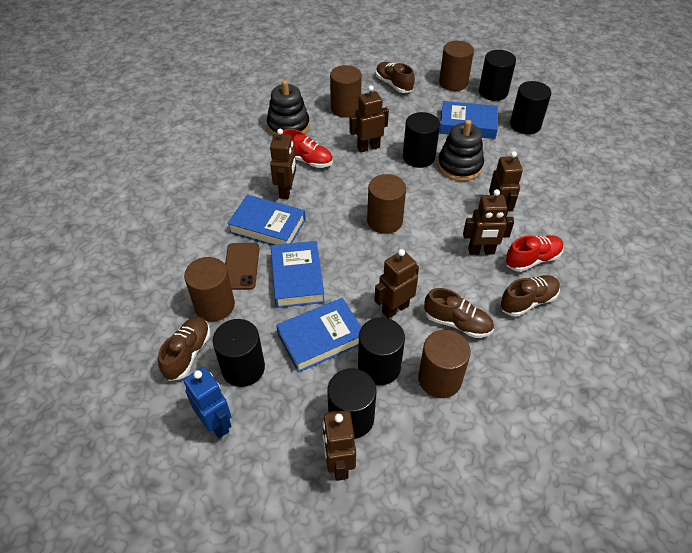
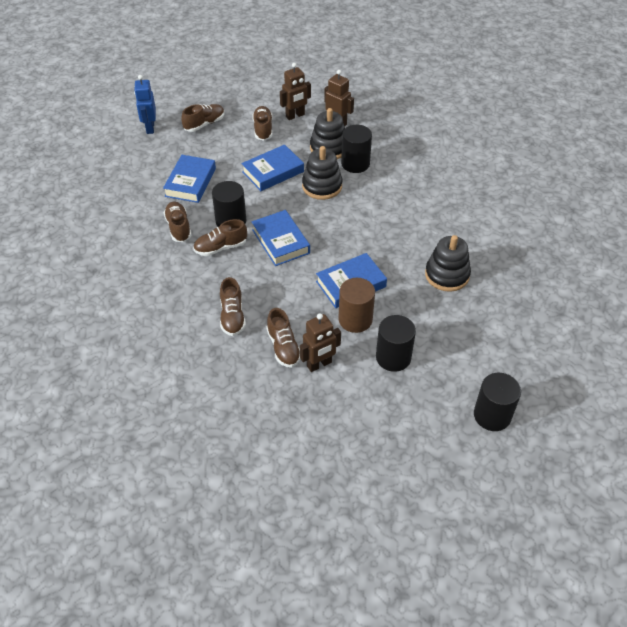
black cylinder: [212,319,265,387] [327,368,377,439] [358,317,405,385] [403,112,440,168] [479,50,516,101] [510,81,551,135] = 6 -> [212,181,246,227] [341,125,372,173] [376,315,416,372] [474,373,521,431] = 4
black stacking toy: [267,80,310,136] [437,120,484,181] = 2 -> [302,146,343,200] [310,108,345,159] [425,235,471,292] = 3
brown cylinder: [184,257,235,322] [330,65,362,118] [367,174,406,234] [418,330,471,398] [439,41,474,91] = 5 -> [338,278,375,333] = 1
brown phone: [225,243,259,290] = 1 -> none = 0
brown robot: [270,129,296,199] [323,410,356,481] [349,85,389,153] [374,249,419,318] [463,189,514,255] [489,151,523,218] = 6 -> [280,63,311,120] [300,313,341,372] [324,70,354,126] = 3
brown shoe: [158,317,210,381] [376,62,415,93] [424,288,494,338] [500,275,560,317] = 4 -> [164,201,192,242] [181,104,225,132] [193,219,247,256] [220,277,246,336] [252,106,272,141] [266,308,300,368] = 6
red shoe: [282,129,333,168] [505,235,564,272] = 2 -> none = 0

